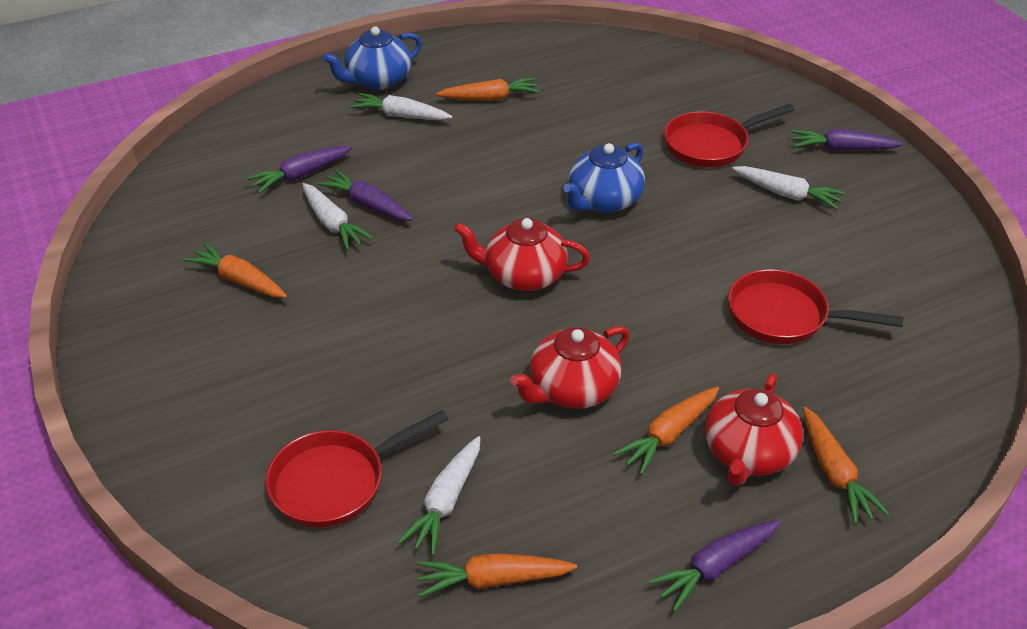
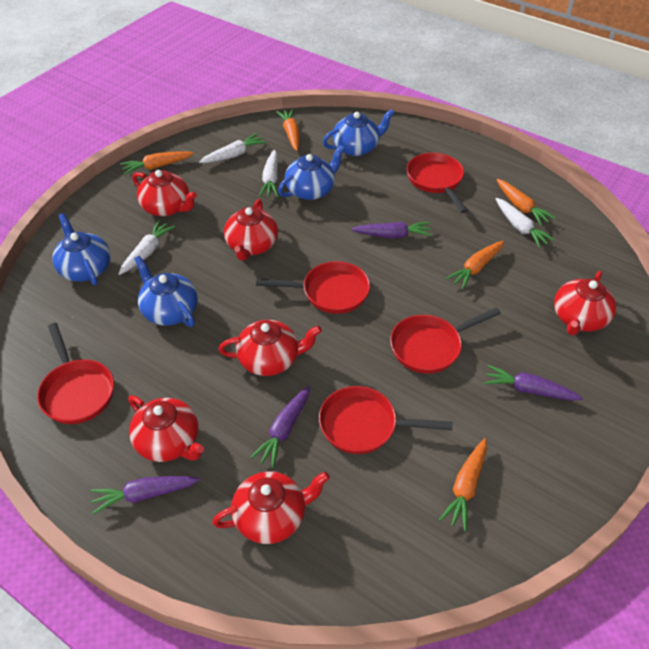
blue teapot: [323,26,422,90] [563,143,645,213] = 2 -> [52,213,111,285] [134,256,198,327] [278,145,345,200] [323,109,394,156] = 4
red pan: [266,410,449,527] [664,104,795,167] [728,269,904,344] = 3 -> [37,323,114,424] [256,261,370,314] [319,386,453,454] [390,307,501,374] [407,153,468,213] = 5
red teapot: [454,218,590,291] [510,326,630,409] [705,373,803,486] = 3 -> [128,395,204,462] [132,170,197,216] [212,472,330,544] [219,320,322,376] [224,199,278,261] [554,271,616,335] = 6

